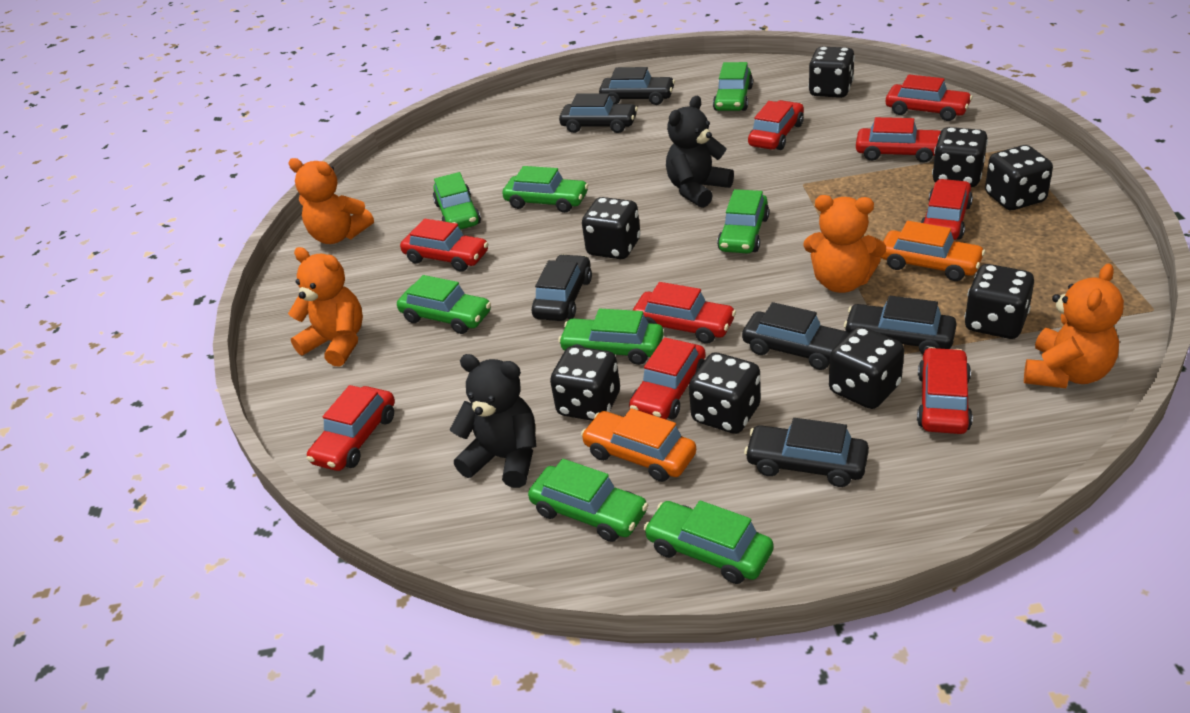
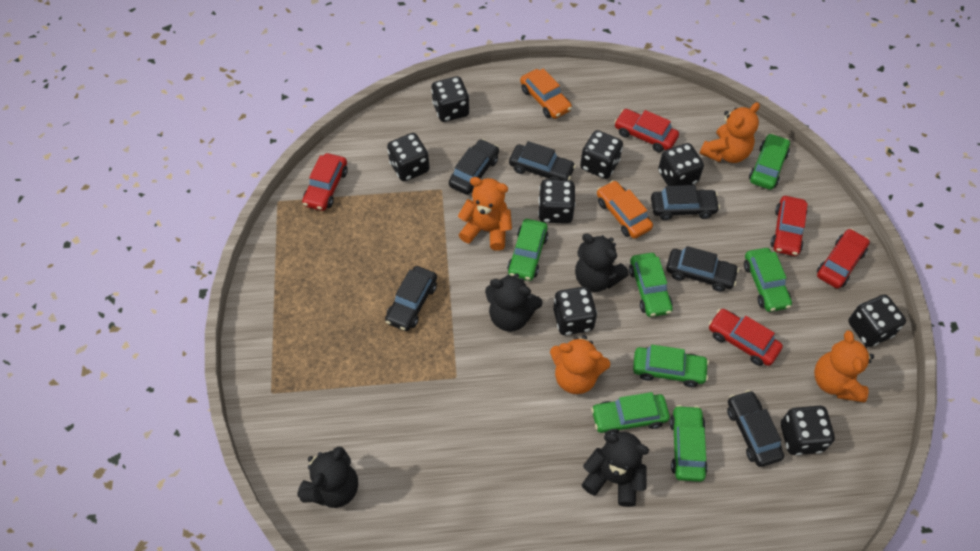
black teddy bear: [450,354,536,488] [666,96,734,208] = 2 -> [297,447,358,508] [485,273,543,332] [575,234,629,292] [582,432,649,507] = 4
green car: [397,275,491,334] [433,172,481,230] [502,166,588,213] [528,459,648,542] [558,309,664,365] [643,500,773,584] [713,62,753,111] [717,189,769,253] = 8 -> [507,219,548,281] [591,392,670,434] [629,253,673,317] [633,345,709,387] [670,405,708,482] [744,248,792,312] [749,133,790,190] = 7
red car: [307,385,395,471] [400,218,488,272] [629,337,706,419] [633,282,736,344] [748,100,804,150] [856,117,941,163] [886,74,973,121] [917,347,973,434] [920,179,973,240] = 9 -> [302,153,347,211] [614,109,679,152] [709,309,783,366] [771,196,808,256] [817,229,870,289] = 5

